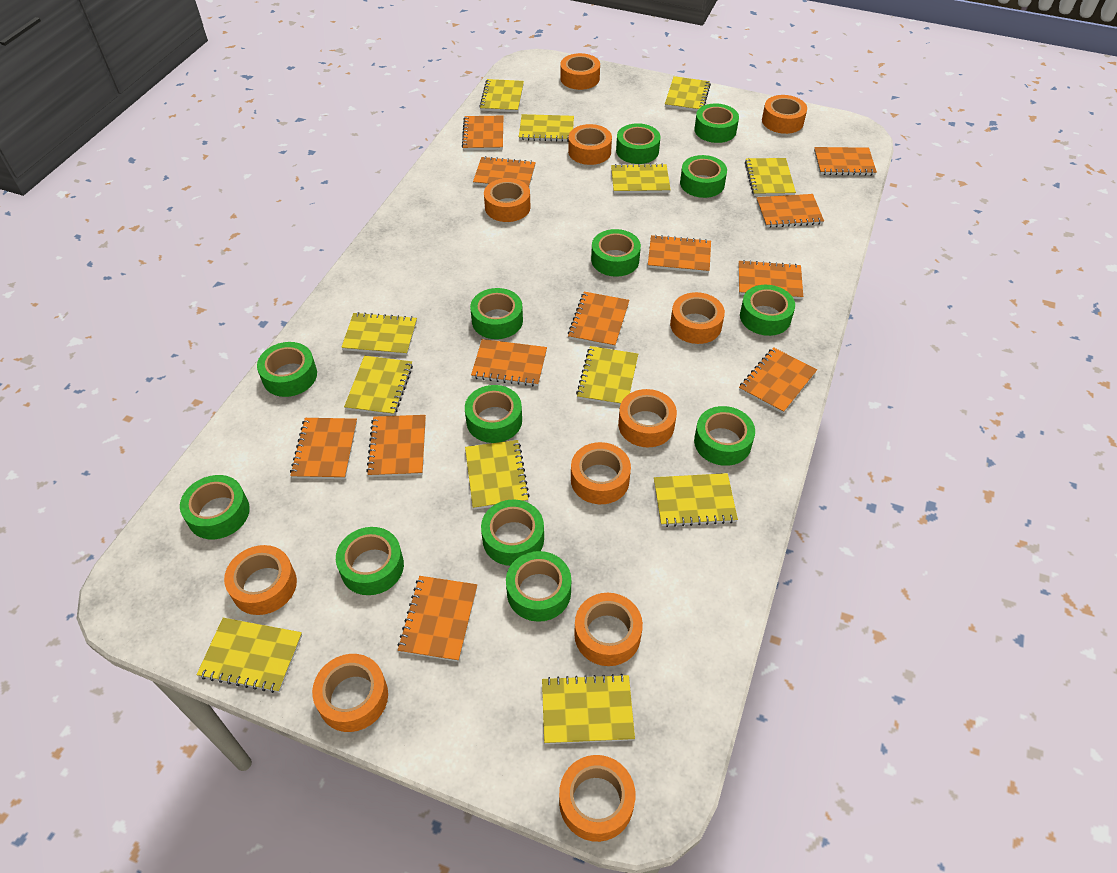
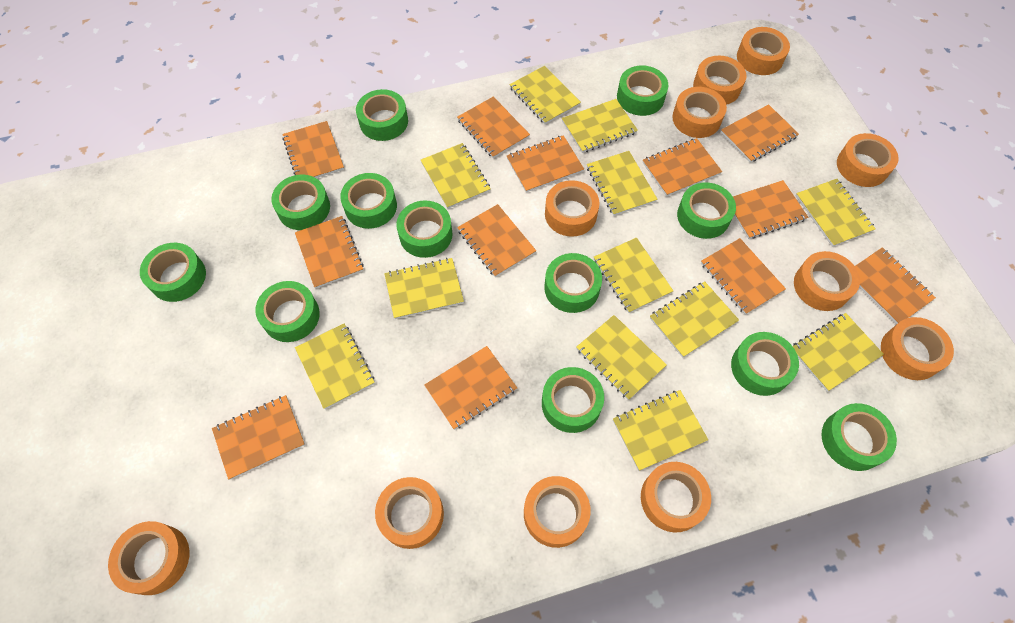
green tape: [180,475,250,539] [257,342,317,397] [336,527,404,595] [465,385,522,443] [470,288,523,339] [481,499,544,566] [506,551,571,622] [591,229,641,277] [616,123,660,164] [680,155,727,198] [694,103,739,143] [694,406,755,466] [740,285,795,336] = 13 -> [140,243,206,302] [255,281,320,342] [271,175,330,230] [340,173,397,229] [356,89,408,141] [396,200,453,258] [542,367,604,433] [545,253,602,313] [617,65,668,116] [677,182,736,239] [731,332,799,396] [821,403,897,471] = 12

